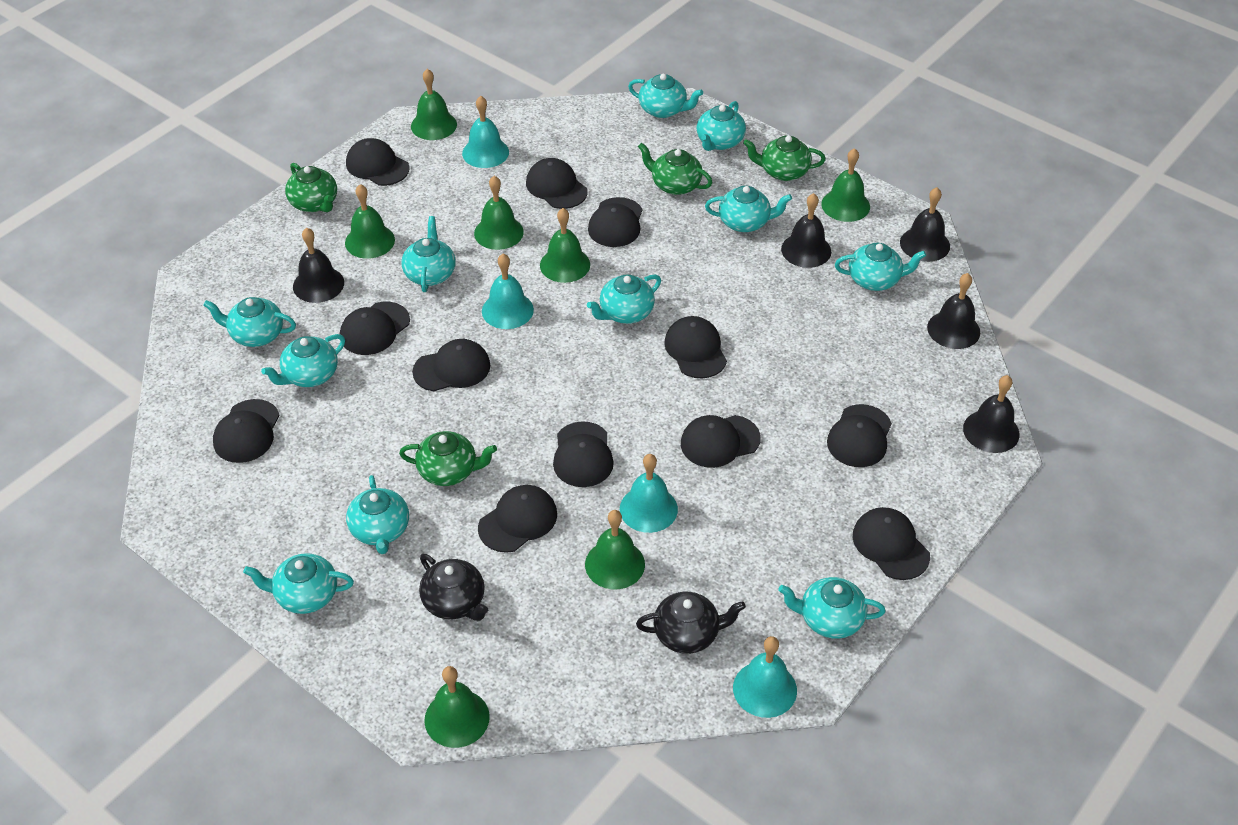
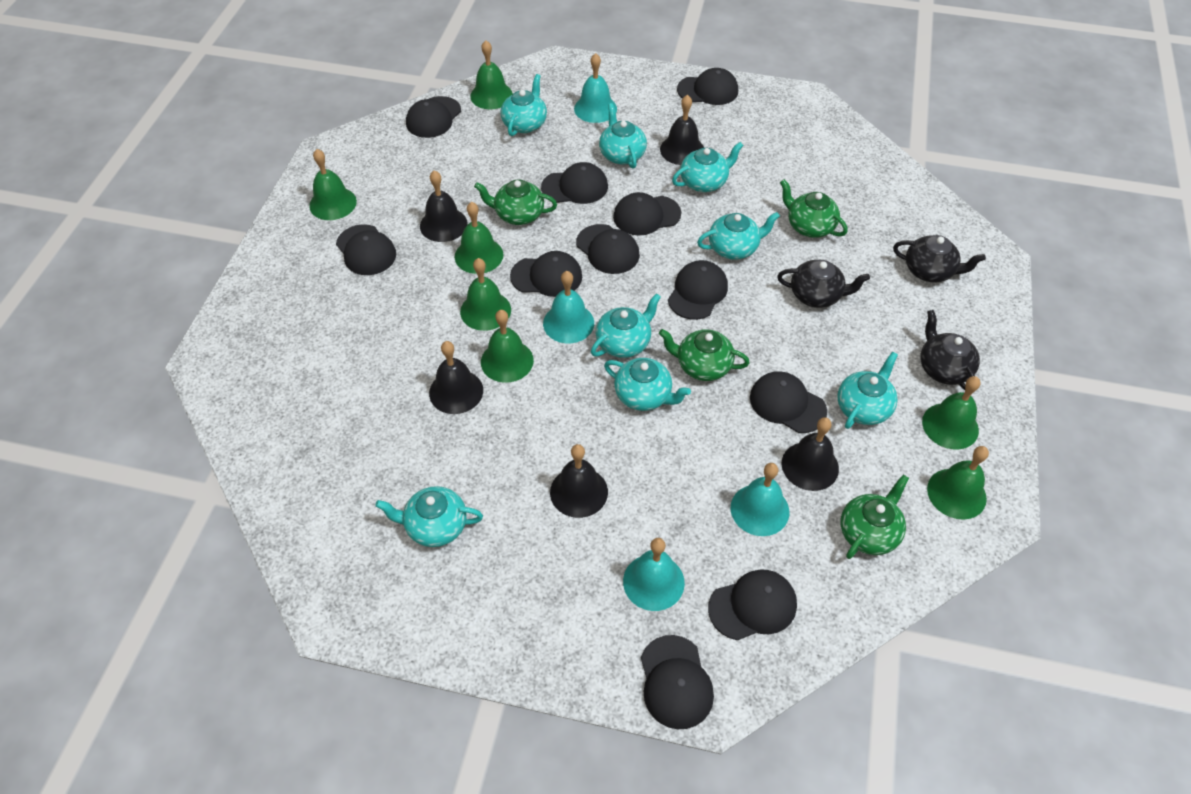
black cap: [213,399,280,463] [340,302,410,355] [346,138,410,186] [412,339,490,392] [478,485,557,553] [526,158,588,209] [553,421,614,487] [588,197,643,247] [664,316,727,378] [681,415,761,468] [827,404,892,467] [853,507,930,580] = 12 -> [336,224,396,275] [406,96,461,138] [510,251,582,297] [541,162,608,204] [576,224,640,274] [613,192,681,235] [641,635,714,729] [668,260,728,320] [677,68,738,105] [708,570,797,640] [750,371,827,433] = 11
black teapot: [419,554,488,621] [636,592,746,654] = 2 -> [777,260,870,308] [893,235,986,282] [920,310,980,390] = 3
turquoise teapot: [203,297,296,347] [243,553,354,614] [261,334,345,387] [346,475,409,554] [402,216,455,292] [587,274,661,324] [628,74,703,118] [697,101,746,151] [705,186,792,232] [778,577,886,639] [835,243,926,291] = 11 -> [375,486,483,547] [500,74,547,136] [591,293,661,358] [599,103,647,169] [604,358,691,411] [672,142,744,192] [697,212,780,260] [837,352,898,429] = 8

